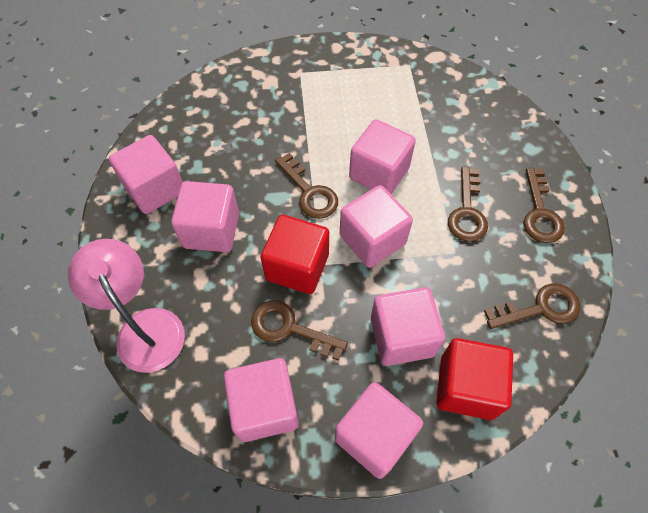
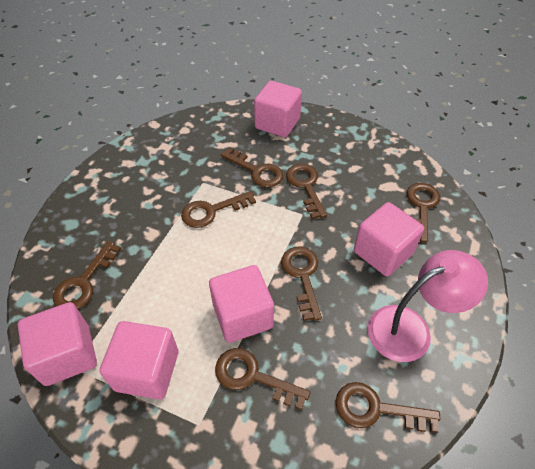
brown key: [251,301,348,361] [275,153,338,219] [448,167,488,242] [484,283,580,329] [524,168,565,243] = 5 -> [53,241,121,309] [181,191,256,228] [215,348,310,410] [221,147,283,188] [281,247,322,321] [286,164,327,219] [335,382,440,433] [407,183,440,243] = 8
pink cube: [109,135,183,214] [171,181,239,252] [224,358,299,442] [335,382,423,479] [340,185,413,268] [349,119,416,194] [371,287,445,366] = 7 -> [18,302,97,386] [100,321,178,400] [209,265,274,343] [254,81,302,137] [354,202,424,276] = 5
red cube: [261,215,329,294] [436,338,513,420] = 2 -> none = 0

